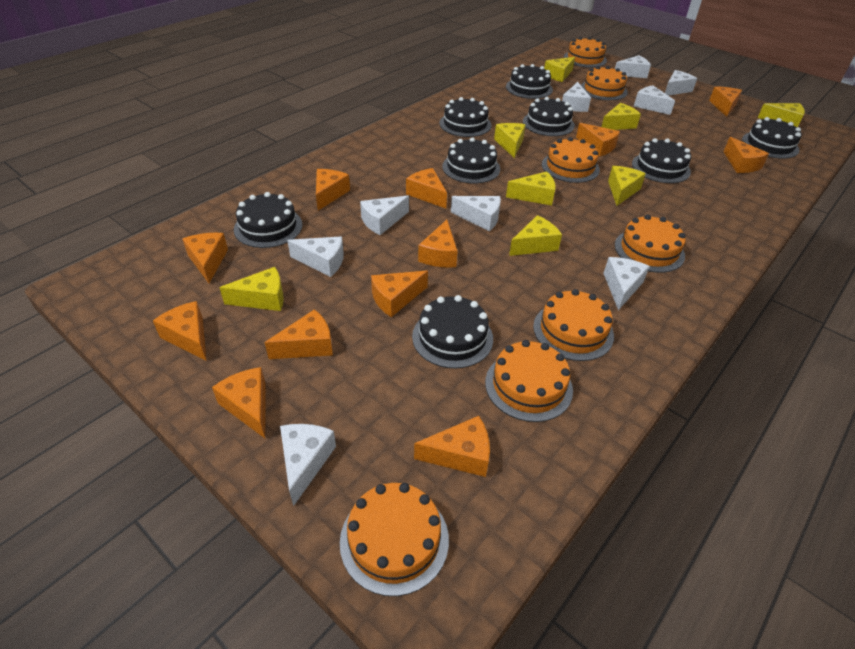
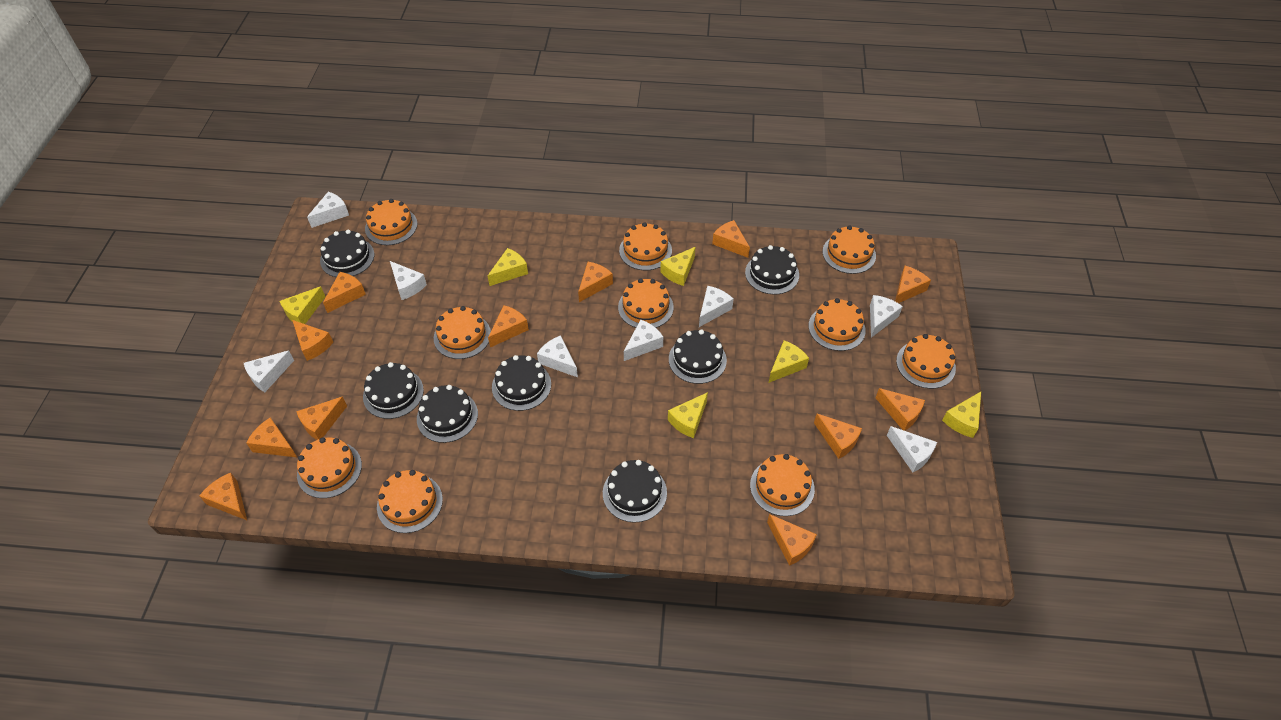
black cake: [234,192,302,248] [412,295,493,369] [439,97,491,137] [442,137,500,184] [506,64,553,99] [523,97,575,136] [632,138,691,183] [742,117,802,159] = 8 -> [320,230,374,277] [363,362,424,419] [417,385,478,443] [492,355,551,411] [603,460,667,523] [669,329,727,384] [745,245,799,295] = 7
orange cake: [340,483,449,596] [485,340,573,422] [533,289,614,361] [542,137,600,183] [564,37,607,67] [581,66,628,100] [615,215,686,273] = 7 -> [297,437,362,498] [365,199,417,245] [377,470,443,533] [434,306,491,359] [618,278,674,328] [619,222,672,271] [750,454,815,516] [809,298,866,351] [823,226,876,274] [896,334,956,389] = 10
white cheese: [280,424,336,506] [287,237,344,277] [360,196,409,235] [451,196,501,232] [562,82,591,112] [603,257,650,310] [615,55,651,78] [634,85,675,115] [665,70,697,96] = 9 -> [244,351,294,392] [307,192,349,228] [390,261,427,300] [537,335,578,377] [624,320,663,361] [699,286,734,327] [870,295,903,338] [887,426,937,472] = 8
yellow cheese: [219,267,284,311] [494,123,525,158] [506,171,556,206] [509,215,562,256] [544,57,575,82] [601,103,641,130] [608,166,646,206] [758,103,805,127] = 8 -> [279,287,325,324] [488,248,528,286] [660,247,696,286] [668,392,708,438] [769,340,809,383] [942,392,981,438] = 6

